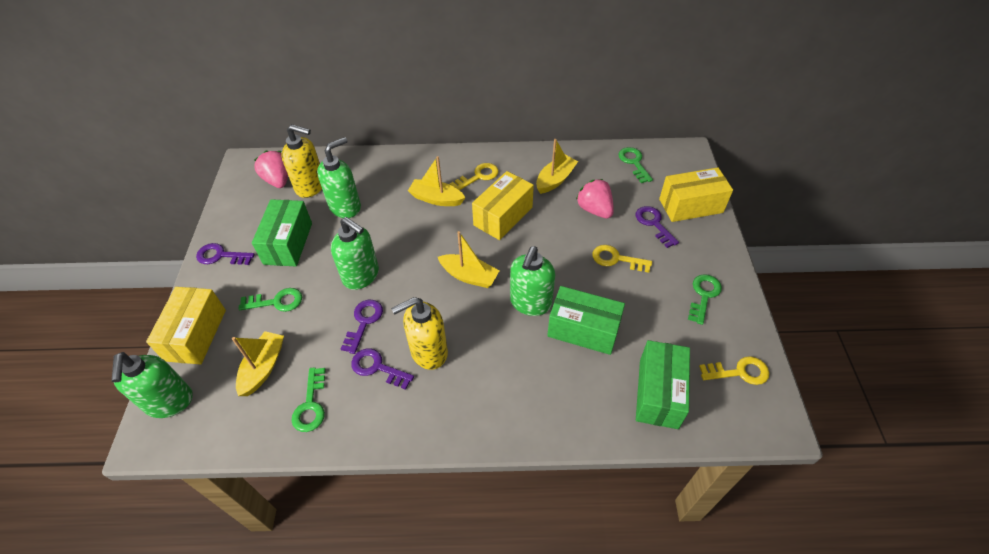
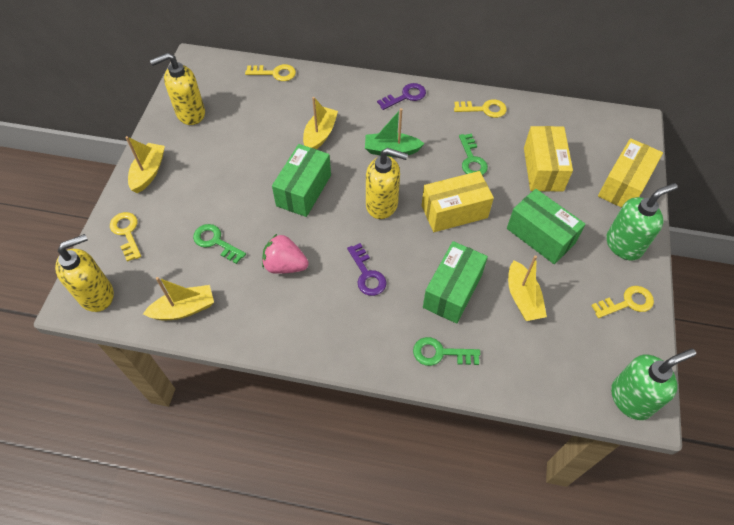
green boat: none = 0 -> [365,108,424,157] = 1
green key: [239,288,302,312] [291,367,326,432] [618,147,653,183] [688,274,722,325] = 4 -> [193,224,246,264] [413,337,480,366] [459,134,488,175] = 3
green soap dispenser: [112,352,193,418] [317,137,361,218] [331,217,379,290] [510,246,555,316] = 4 -> [607,183,678,261] [611,349,696,420] = 2
pink strawberry: [254,151,288,188] [576,179,614,219] = 2 -> [262,234,309,274] = 1
purple key: [196,243,255,265] [341,300,383,354] [351,349,414,390] [636,206,679,248] = 4 -> [347,243,387,296] [377,83,426,110] = 2
yellow key: [450,163,499,190] [592,245,652,273] [699,356,769,385] = 3 -> [110,212,141,262] [245,64,296,81] [454,99,507,118] [591,286,654,318] = 4
yellow soap dispenser: [281,124,322,198] [391,297,448,370] = 2 -> [55,234,114,312] [150,53,205,125] [366,148,408,219] = 3

